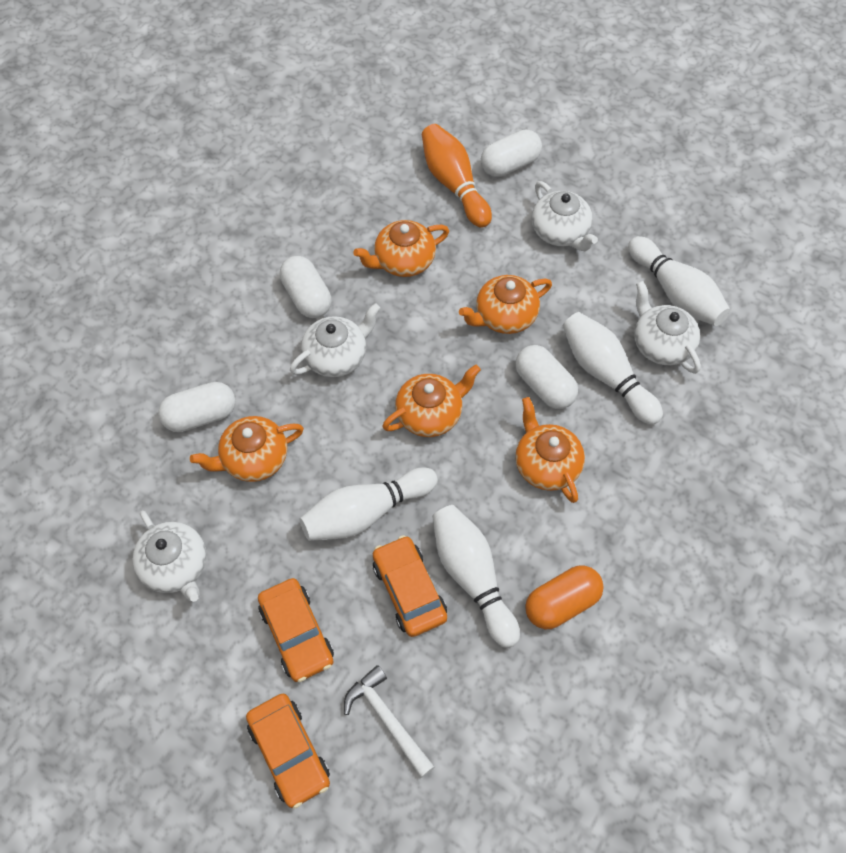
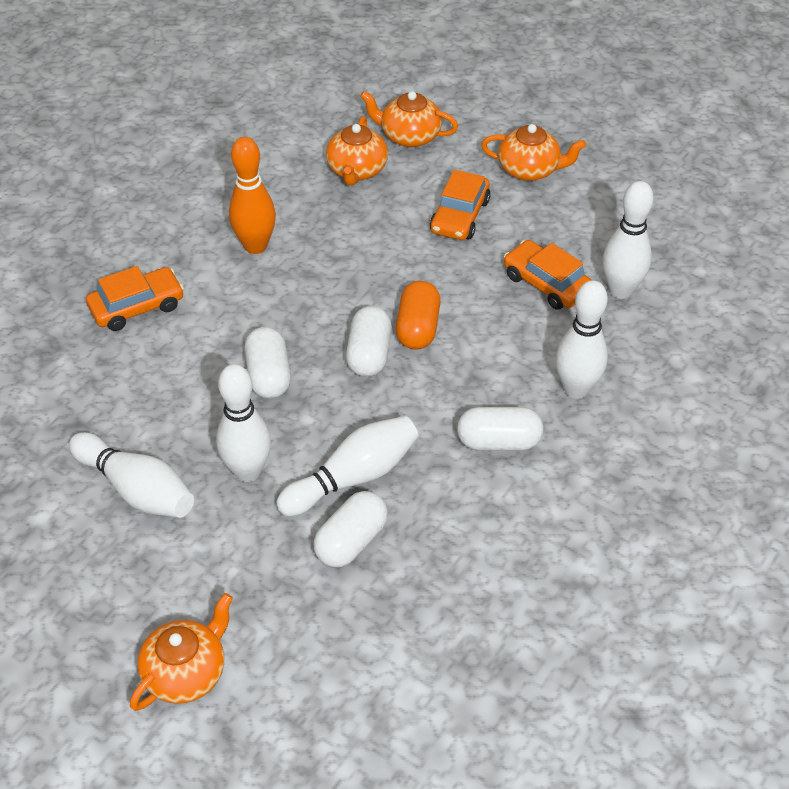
orange teapot: [190,416,304,482] [353,220,449,277] [382,365,481,437] [459,275,552,334] [515,397,585,503] = 5 -> [130,593,233,711] [326,116,388,186] [360,91,458,147] [481,124,586,181] = 4
white bowling pin: [300,467,438,541] [432,505,520,648] [562,312,663,425] [628,236,731,326] = 4 -> [69,432,194,518] [216,364,271,482] [276,416,419,516] [556,280,608,399] [603,181,654,299] = 5
white hammer: [344,665,435,778] = 1 -> none = 0
white teapot: [132,511,207,602] [290,303,380,377] [532,181,598,251] [634,281,701,374] = 4 -> none = 0

